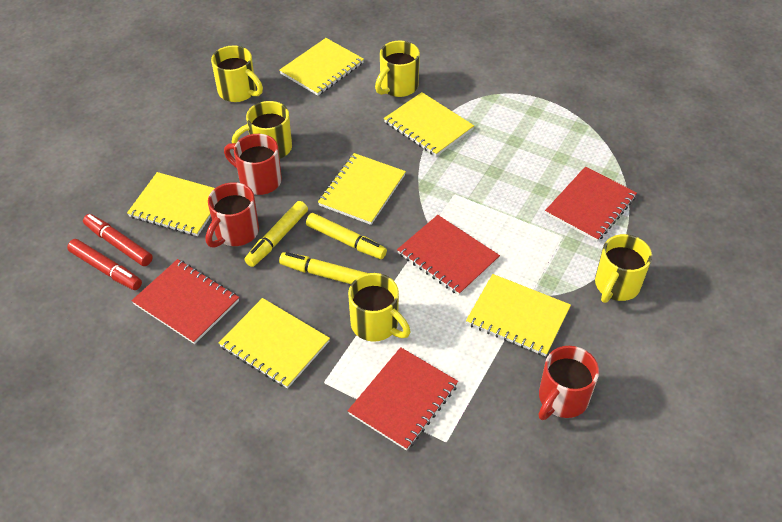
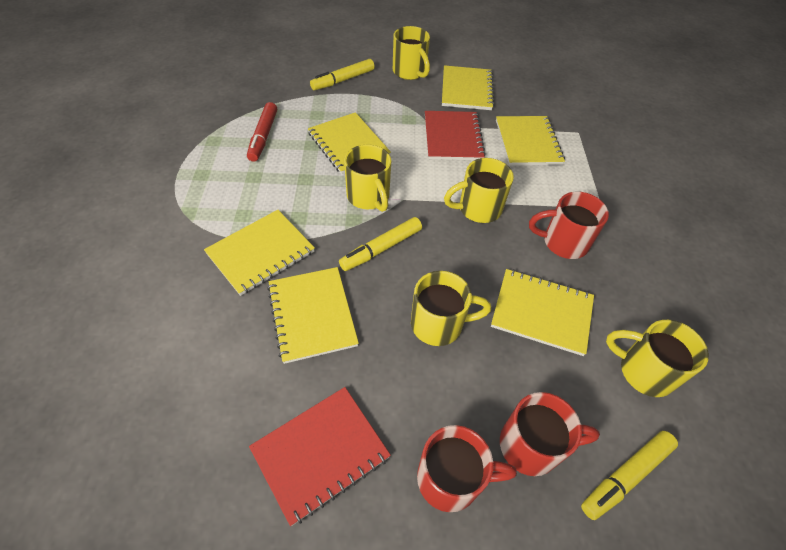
red marker: [67,239,142,290] [83,214,153,266] = 2 -> [247,102,277,162] = 1
red notebook: [131,259,239,344] [348,347,458,451] [397,215,500,296] [545,167,637,242] = 4 -> [249,387,391,526] [425,111,486,160] = 2

